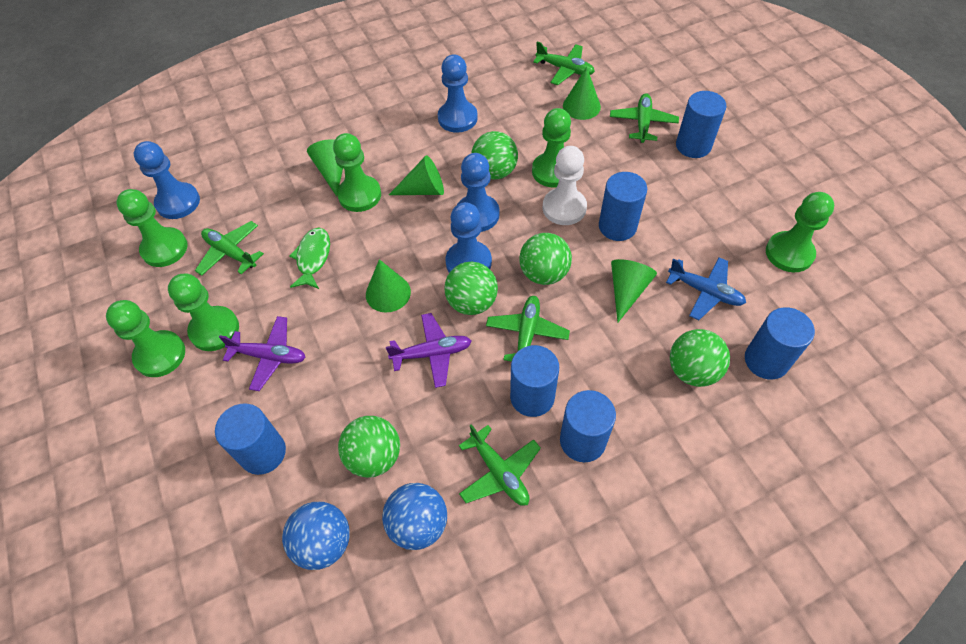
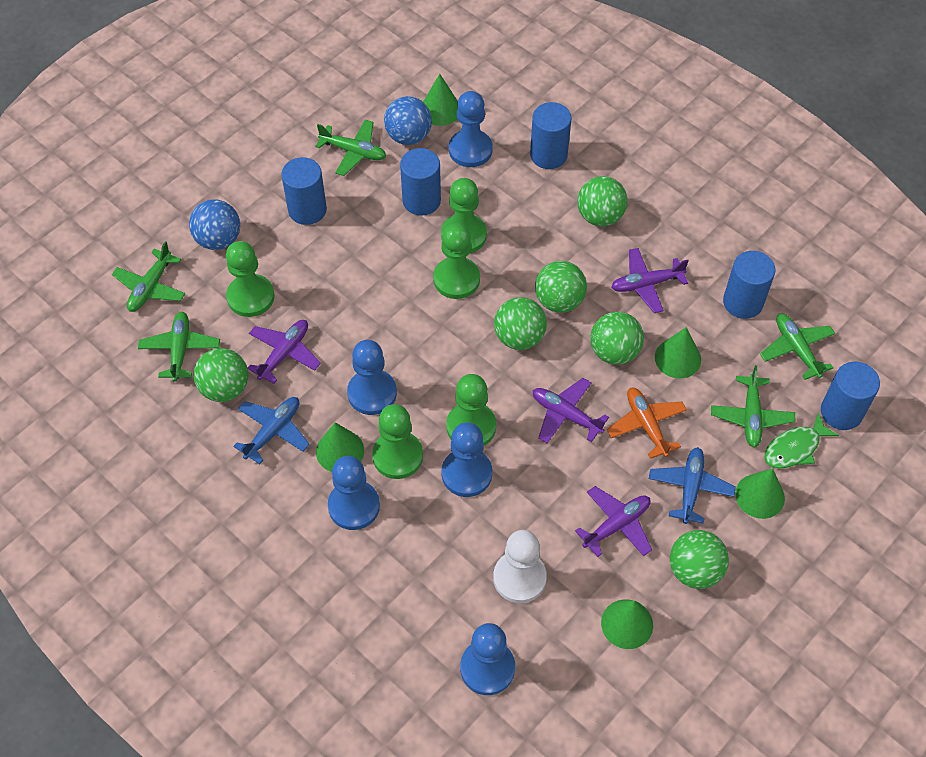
blue cylinder: [215,403,286,475] [510,345,559,417] [560,390,616,462] [599,172,647,241] [676,91,726,158] [745,307,815,380] = 6 -> [281,157,327,225] [400,148,441,216] [530,102,572,169] [723,251,776,319] [821,362,880,430] = 5
blue pawn: [134,141,200,219] [438,54,478,133] [445,202,492,273] [457,153,500,232] = 4 -> [328,456,380,530] [347,340,397,415] [442,422,492,497] [449,91,493,167] [460,623,515,695] = 5
blue plane: [666,257,746,320] = 1 -> [233,397,310,464] [649,447,736,524] = 2
green ball: [338,416,400,478] [444,262,498,315] [472,131,518,180] [520,233,572,285] [670,329,730,387] = 5 -> [193,348,248,402] [494,297,547,350] [535,261,587,313] [577,176,627,226] [590,312,644,365] [670,530,729,589] = 6
green pawn: [106,300,185,377] [116,189,188,267] [168,274,239,351] [333,133,381,212] [532,108,571,188] [766,192,834,272] = 6 -> [226,241,274,317] [372,404,423,479] [433,223,480,299] [441,178,487,253] [446,374,496,446] = 5
orange plane: none = 0 -> [607,388,687,459] = 1
purple plane: [219,316,306,391] [386,313,471,388] = 2 -> [248,320,321,384] [533,378,609,443] [575,486,652,557] [612,248,689,313] = 4

